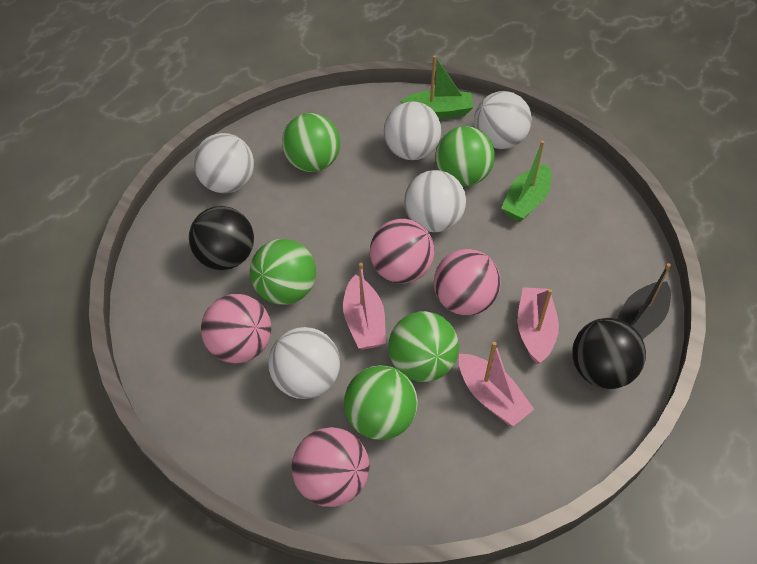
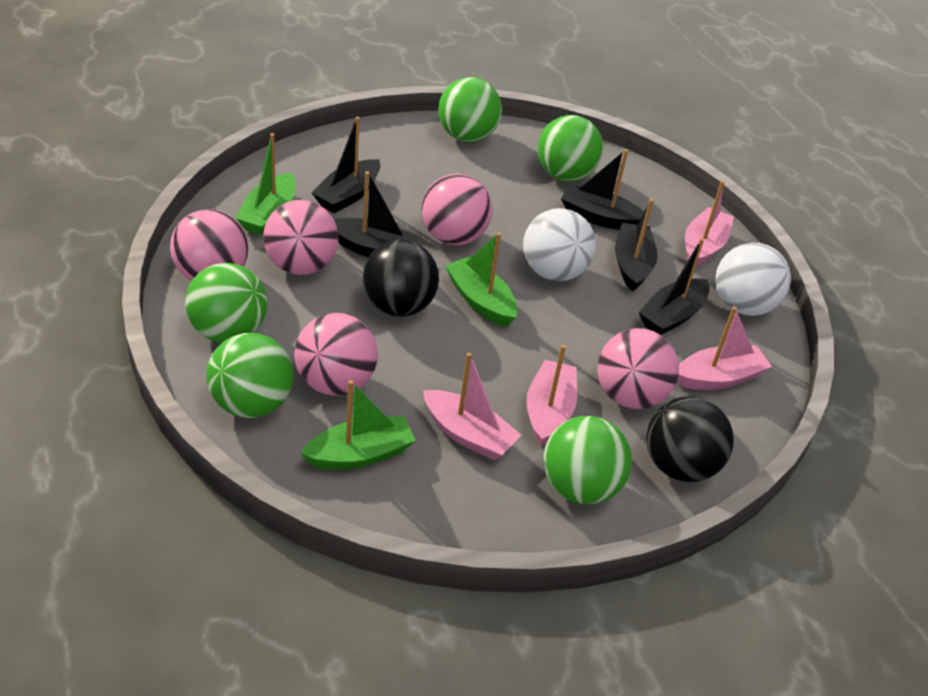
black boat: [617,263,671,340] = 1 -> [312,117,381,213] [334,171,420,257] [561,149,644,230] [615,199,658,292] [639,238,710,335] = 5
green boat: [401,55,473,119] [501,141,551,222] = 2 -> [236,133,296,235] [301,380,416,470] [445,233,517,327] = 3
pink ball: [201,294,271,363] [292,427,370,507] [370,219,435,283] [434,249,501,316] = 4 -> [170,209,248,281] [263,200,339,275] [294,313,378,396] [421,174,493,245] [597,328,679,409] = 5
pink boat: [343,263,386,350] [459,342,534,426] [518,287,559,364] = 3 -> [423,352,522,461] [526,345,577,446] [677,306,772,390] [685,181,734,267] = 4
white ball: [193,133,254,193] [268,327,340,399] [384,102,441,160] [404,170,466,232] [474,91,532,149] = 5 -> [523,208,596,281] [715,242,791,316] = 2

